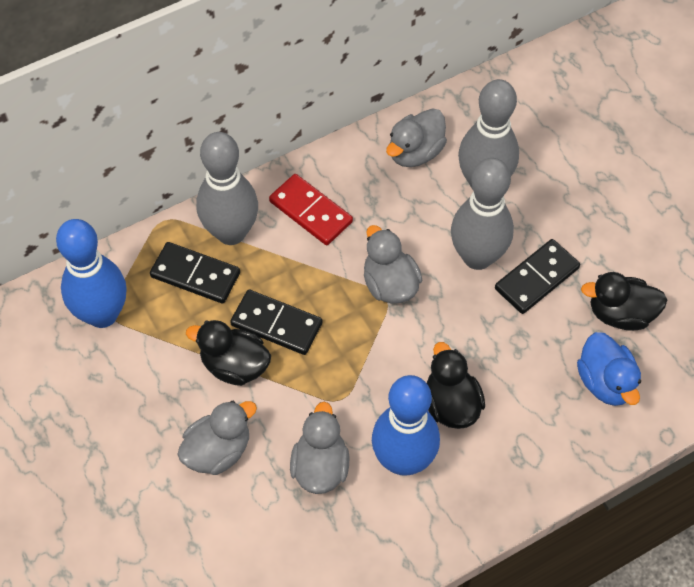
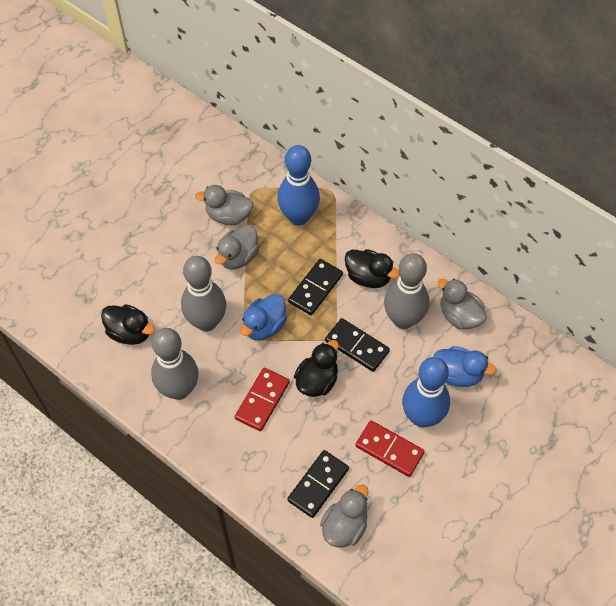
blue duck: [577,332,641,406] = 1 -> [240,294,287,340] [434,346,496,387] = 2
red domino: [269,174,353,245] = 1 -> [235,368,290,431] [355,420,425,477] = 2

